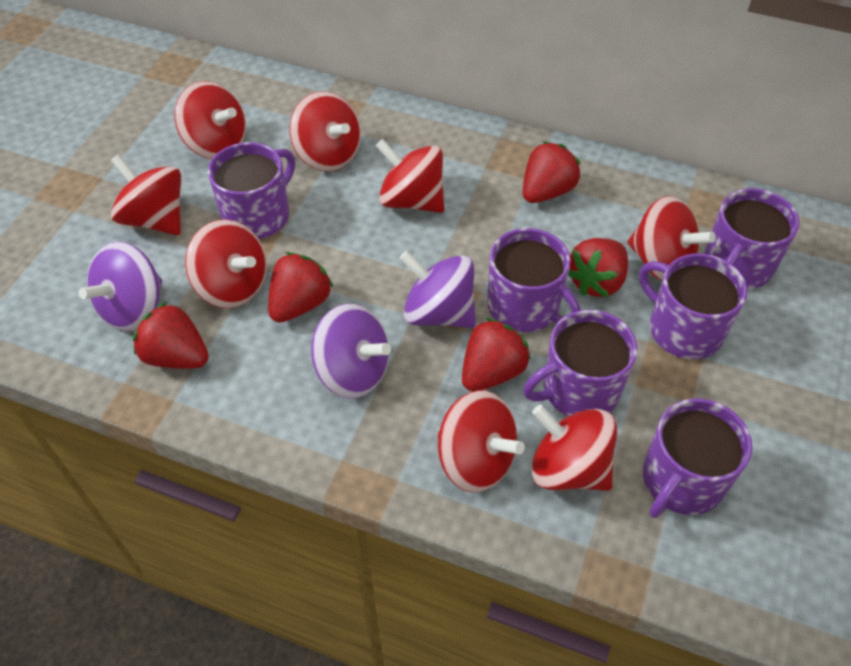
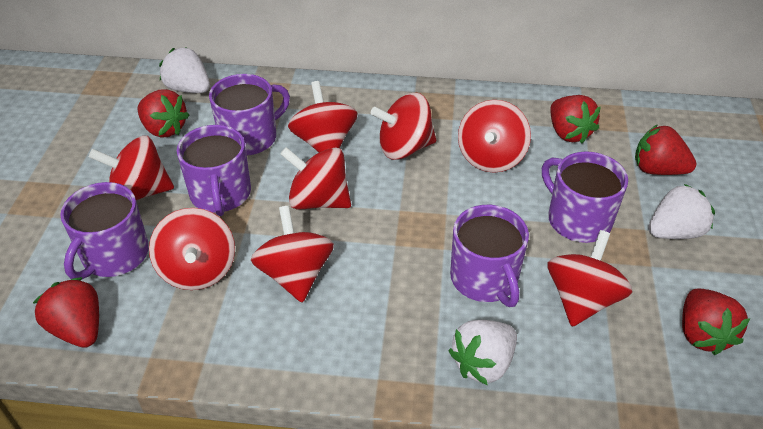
purple mug: [208,142,295,239] [487,228,581,332] [523,310,637,416] [639,253,747,359] [643,398,753,518] [704,188,800,289] = 6 -> [60,182,149,280] [177,125,251,216] [209,74,290,155] [450,205,529,307] [542,151,628,243] = 5
purple spinning top: [78,242,162,332] [311,304,391,399] [399,251,476,328] = 3 -> none = 0
white strawberry: none = 0 -> [159,47,210,93] [448,320,517,385] [648,184,715,239] = 3

